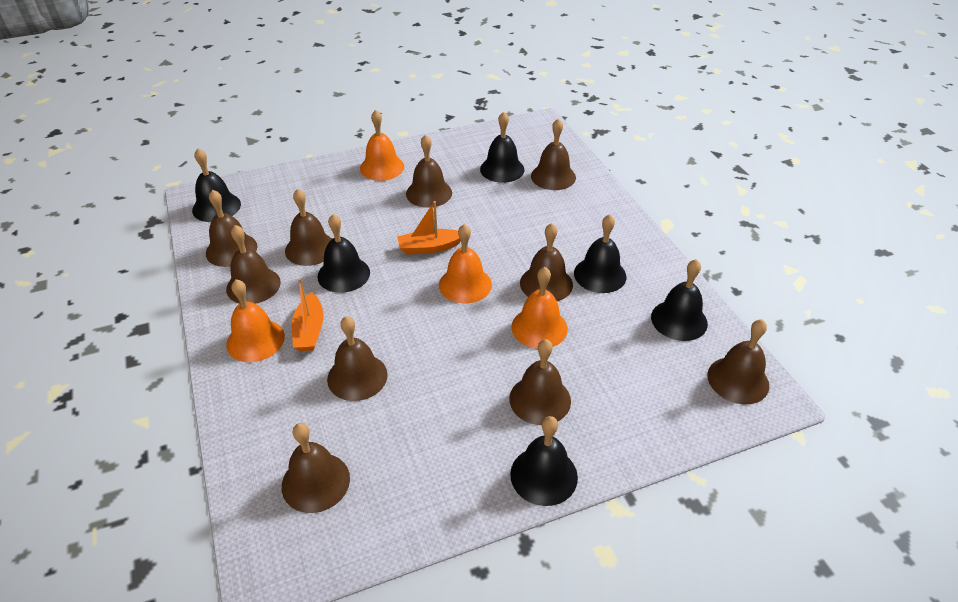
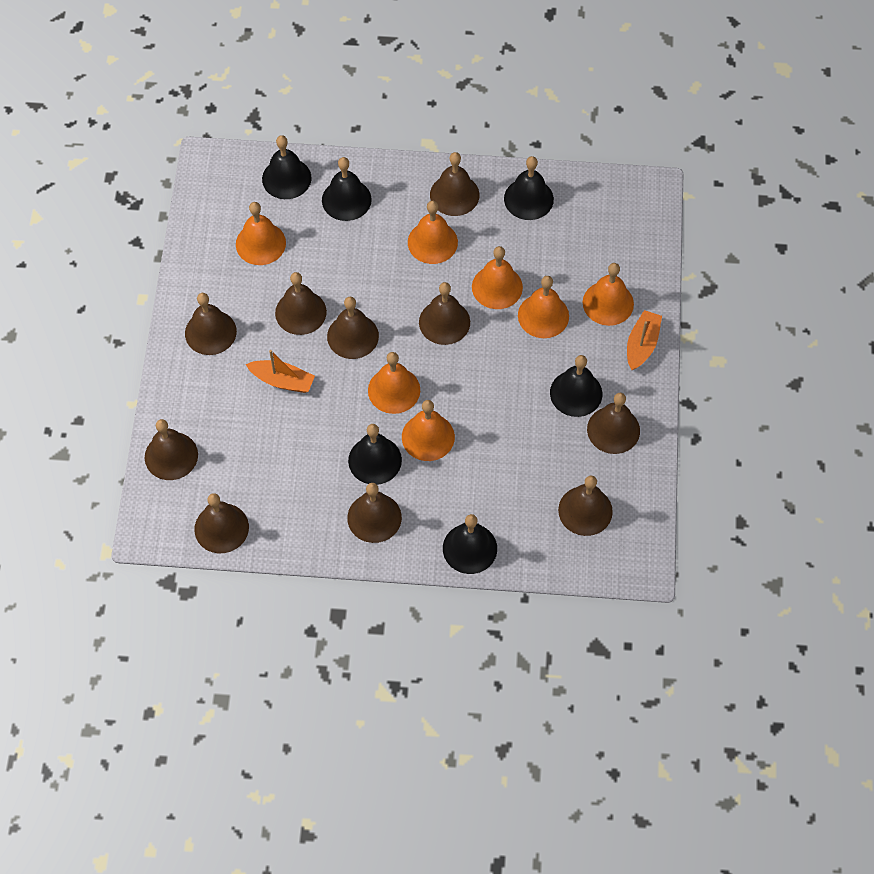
orange bell: [226,279,285,362] [360,110,404,181] [439,224,492,304] [511,267,568,349] = 4 -> [236,202,286,265] [368,352,420,414] [402,400,455,461] [408,201,458,264] [472,246,523,309] [518,276,569,338] [583,263,634,326] = 7

